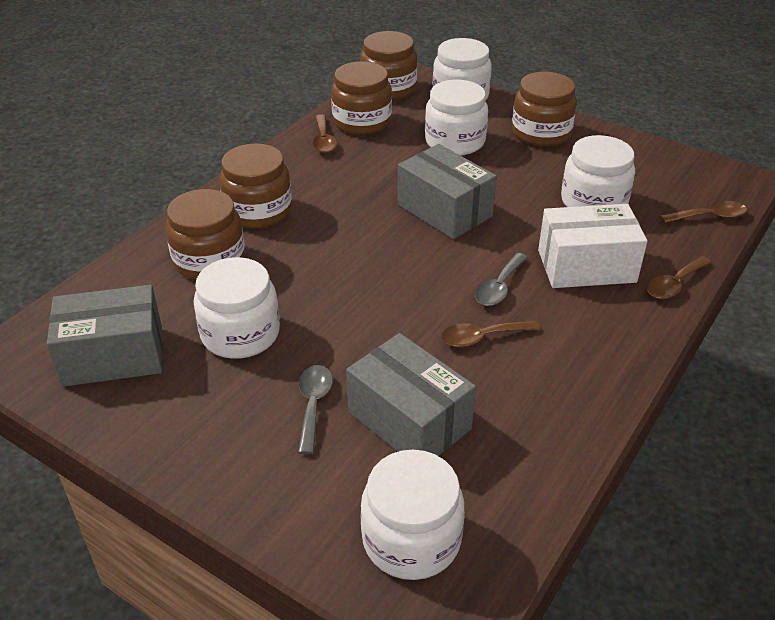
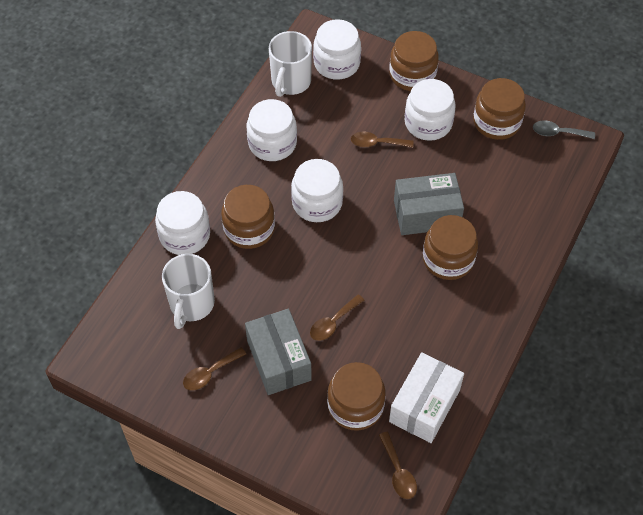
grey box: [47,285,163,387] [346,333,476,456] [398,144,497,239] = 3 -> [245,309,312,395] [394,173,464,235] = 2
grey spoon: [298,365,333,454] [475,253,528,306] = 2 -> [533,120,595,139] = 1
white mug: none = 0 -> [162,254,215,329] [269,31,312,97] = 2

